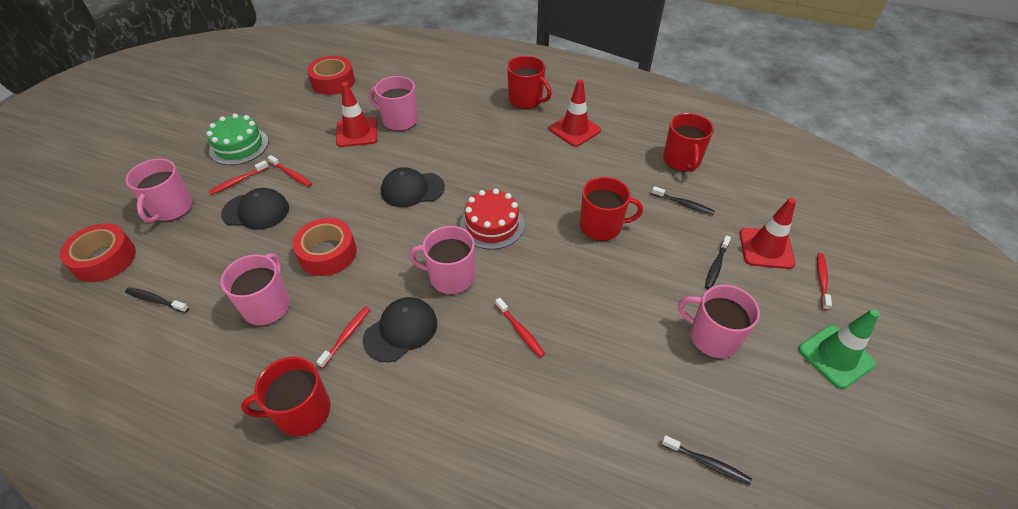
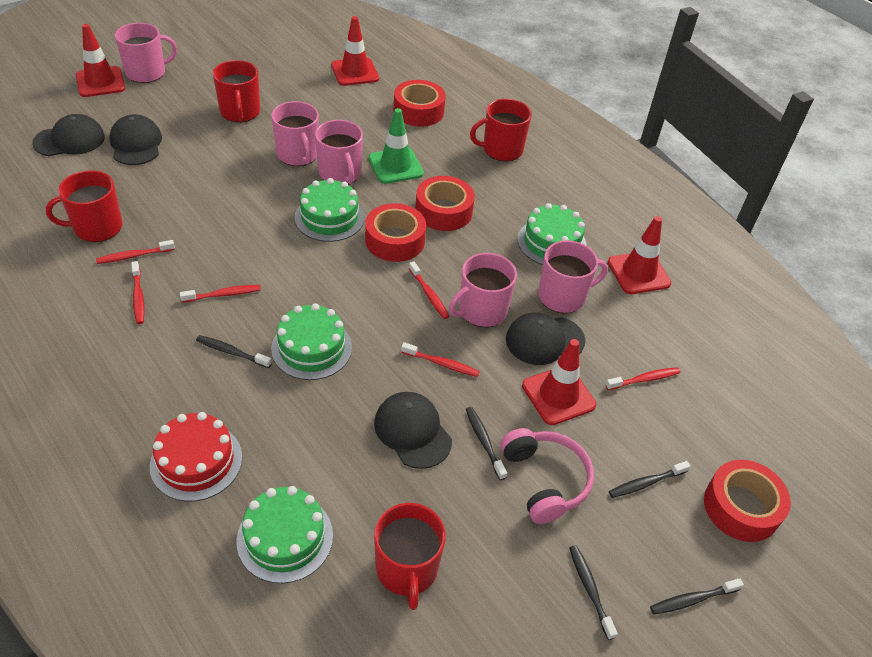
black cap: [221,188,289,230] [363,297,437,362] [381,167,445,207] = 3 -> [32,114,105,156] [109,114,162,165] [374,392,452,469] [506,312,586,365] = 4
black toothbrush: [125,287,189,313] [652,186,715,215] [662,435,752,485] [705,235,731,289] = 4 -> [196,335,272,368] [466,407,507,480] [569,545,618,640] [609,461,691,498] [650,578,744,615] = 5
green cake: [206,113,269,165] = 1 -> [237,486,333,583] [271,303,352,380] [295,178,364,242] [517,203,587,265] = 4
pink headphones: none = 0 -> [500,428,594,524] = 1
red tape: [59,223,136,282] [292,218,357,276] [307,56,355,95] = 3 -> [365,203,426,262] [394,80,446,127] [415,176,475,231] [704,460,791,542] = 4
red toothbrush: [208,160,269,195] [267,155,312,187] [316,306,370,368] [495,298,545,357] [817,253,832,310] = 5 -> [96,240,175,264] [131,261,145,324] [180,285,261,302] [401,342,480,377] [409,262,450,319] [605,367,681,390] = 6
red traffic cone: [336,82,377,147] [549,79,601,147] [740,198,796,269] = 3 -> [76,24,125,97] [331,16,379,86] [522,339,596,425] [608,216,671,294] = 4

